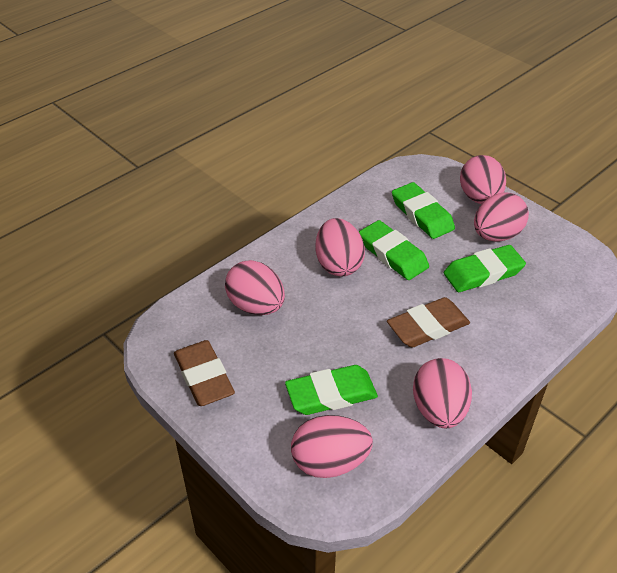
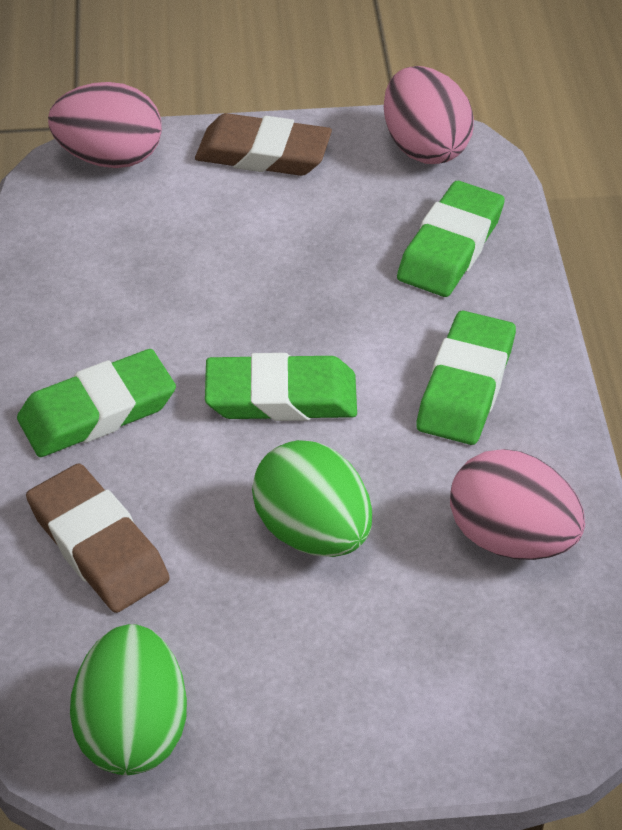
green egg: none = 0 -> [70,624,187,775] [252,440,372,557] = 2
pink egg: [225,260,285,315] [291,415,373,478] [316,218,365,276] [413,358,472,428] [460,155,506,204] [474,192,529,241] = 6 -> [48,82,162,168] [384,66,474,164] [450,449,585,560] = 3

